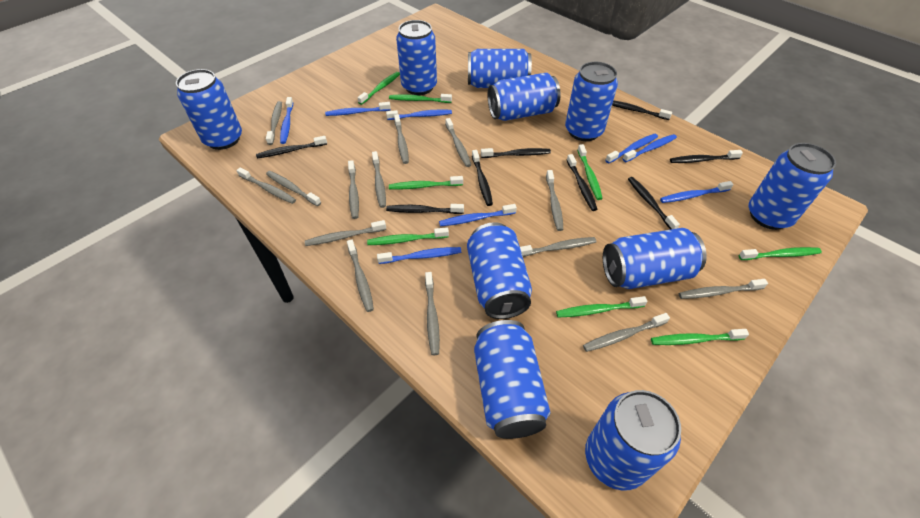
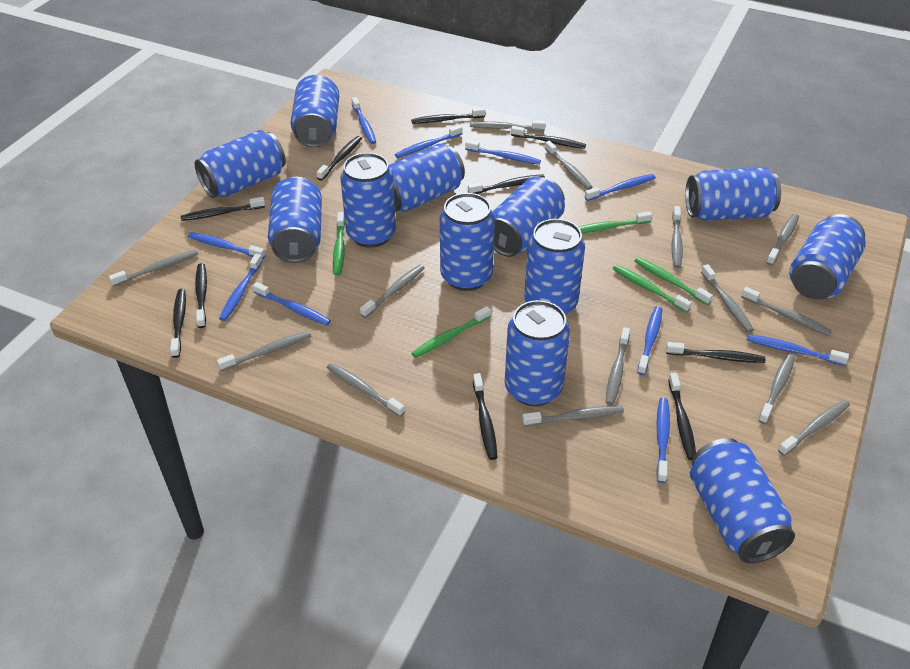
black toothbrush: [256,136,327,158] [386,204,464,214] [472,150,493,206] [481,148,551,158] [567,154,598,211] [612,100,672,120] [628,177,680,230] [670,150,743,163] = 8 -> [170,289,186,358] [181,197,265,221] [195,263,207,328] [316,136,362,181] [411,107,485,124] [468,174,545,194] [473,373,497,460] [511,126,586,149] [666,342,766,363] [668,373,696,460] = 10
blue can: [176,69,242,150] [396,20,437,95] [467,222,532,319] [468,49,532,88] [474,320,550,439] [488,73,561,121] [565,62,618,141] [585,390,681,490] [603,228,707,289] [749,143,836,230] = 10 -> [195,130,286,198] [268,177,322,263] [291,75,339,148] [340,153,396,248] [388,144,465,212] [440,193,495,291] [492,177,565,257] [505,300,570,406] [524,219,585,315] [685,167,781,221] [690,438,795,563] [789,214,866,300] = 12
blue toothbrush: [280,97,293,144] [325,102,391,116] [377,247,461,264] [386,109,452,120] [439,204,517,226] [605,134,658,163] [623,134,677,162] [660,181,733,203] = 8 -> [188,232,265,260] [219,253,262,321] [252,282,331,325] [351,97,376,144] [395,125,463,158] [465,140,541,165] [585,174,656,201] [637,306,662,375] [656,398,670,483] [747,334,849,365] = 10
green toothbrush: [357,72,400,105] [367,227,449,245] [389,94,452,103] [389,176,463,190] [556,296,647,318] [577,144,603,200] [651,329,749,345] [739,247,822,260] = 8 -> [333,212,345,276] [412,306,491,358] [579,211,652,234] [613,265,692,313] [635,257,713,305] = 5

